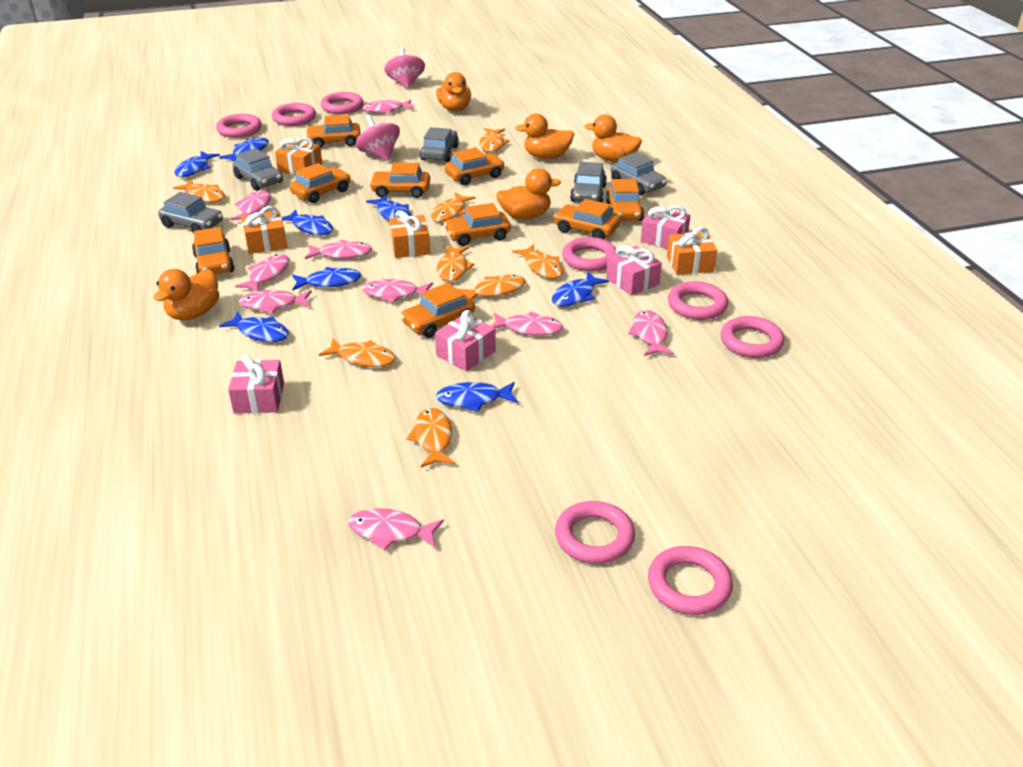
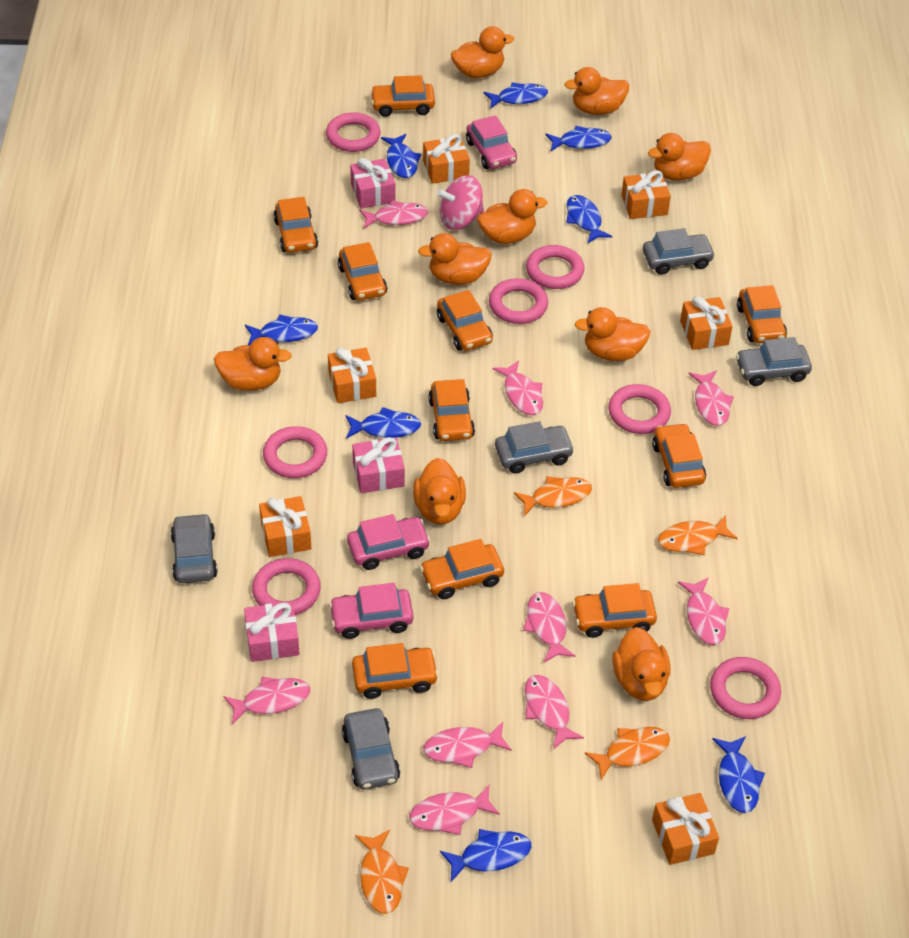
orange car: [192,227,235,274] [289,163,350,203] [306,115,361,148] [369,162,430,198] [400,283,475,338] [444,203,511,246] [445,147,505,185] [554,199,620,239] [606,179,644,221] = 9 -> [273,197,318,253] [338,242,387,300] [352,643,439,699] [370,75,435,117] [420,539,504,599] [428,379,475,441] [437,290,493,351] [572,583,657,638] [652,423,706,488] [737,285,787,343] = 10
orange duck: [154,269,219,320] [436,72,471,111] [496,168,561,220] [515,114,574,159] [585,114,642,162] = 5 -> [214,337,292,391] [413,458,466,524] [418,233,492,285] [451,26,514,78] [477,189,547,244] [564,67,629,115] [574,307,651,361] [612,627,670,701] [648,133,711,180] = 9
orange fish: [173,179,225,202] [319,338,396,367] [406,408,455,468] [431,192,476,222] [437,246,474,282] [457,275,526,300] [479,128,510,152] [512,244,563,279] = 8 -> [355,830,409,914] [514,476,592,516] [585,727,670,780] [658,515,738,555] = 4
orange gift: [241,206,287,254] [275,137,323,175] [389,210,430,258] [667,227,717,275] = 4 -> [259,496,311,557] [328,348,376,403] [423,134,470,184] [621,170,671,219] [652,793,719,865] [680,296,733,350] = 6
pink car: none = 0 -> [329,583,414,639] [347,514,431,570] [466,115,517,169] = 3
pink gift: [228,354,284,414] [435,310,496,371] [606,245,662,296] [641,206,691,249] = 4 -> [244,601,300,662] [350,158,396,209] [352,437,405,493] = 3
pink ring: [216,114,262,138] [272,103,316,126] [321,92,363,114] [555,501,635,564] [562,237,616,272] [648,546,733,615] [668,281,728,320] [721,316,785,358] = 8 -> [252,558,321,615] [263,426,327,478] [326,112,381,152] [489,278,548,324] [526,245,584,289] [608,384,671,434] [710,657,781,719] = 7
pink spinning top: [356,114,400,161] [384,47,425,89] = 2 -> [437,175,484,230] = 1

